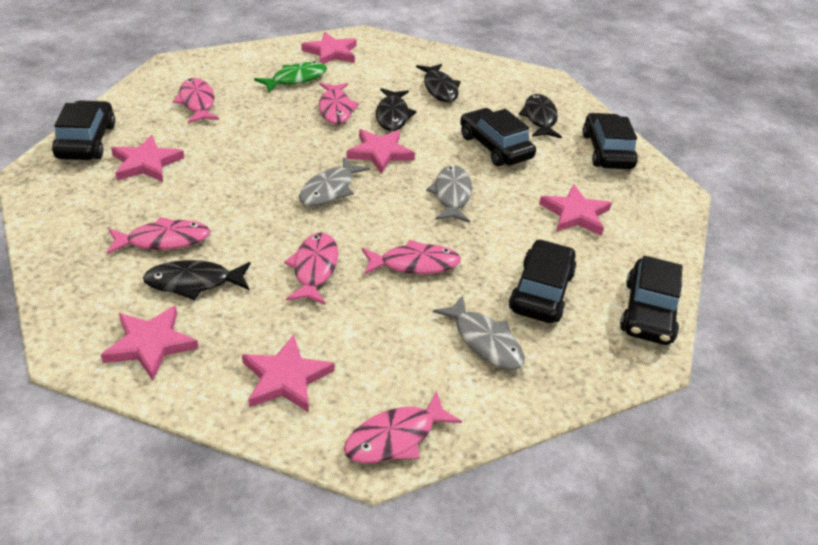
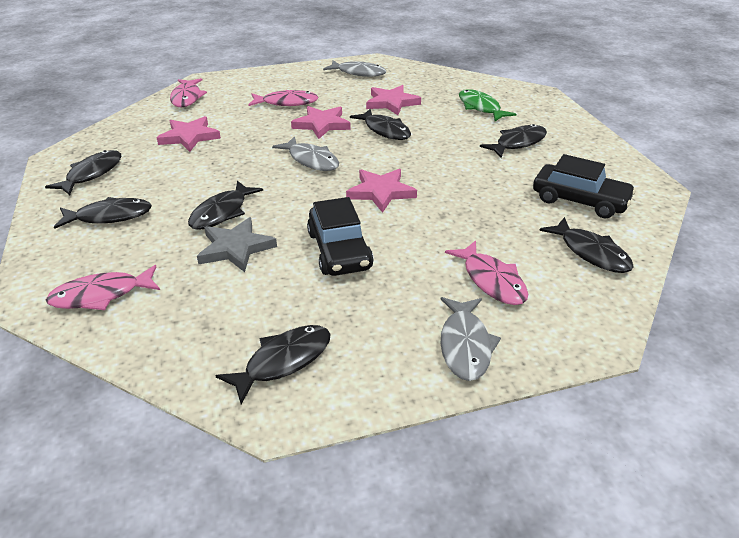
black car: [52,100,115,160] [460,108,536,166] [509,239,577,323] [583,113,638,169] [620,256,683,345] = 5 -> [307,197,374,276] [533,154,636,218] = 2
black fish: [143,260,251,300] [376,88,417,131] [416,64,461,102] [518,94,562,138] = 4 -> [45,150,121,195] [54,197,152,229] [188,181,263,230] [215,325,331,404] [350,109,411,140] [480,124,547,158] [539,217,634,273] = 7
grey star: none = 0 -> [197,217,277,272] = 1
pink fish: [107,217,210,254] [173,78,219,123] [284,232,338,304] [319,83,359,124] [344,391,462,463] [362,240,461,275] = 6 -> [46,265,160,310] [170,78,207,107] [248,90,319,106] [445,240,528,305] = 4
pink star: [101,305,199,380] [111,135,184,182] [242,334,334,413] [301,32,357,64] [346,129,415,174] [539,184,612,236] = 6 -> [157,116,221,152] [291,106,351,139] [346,169,417,213] [366,85,421,115] = 4

